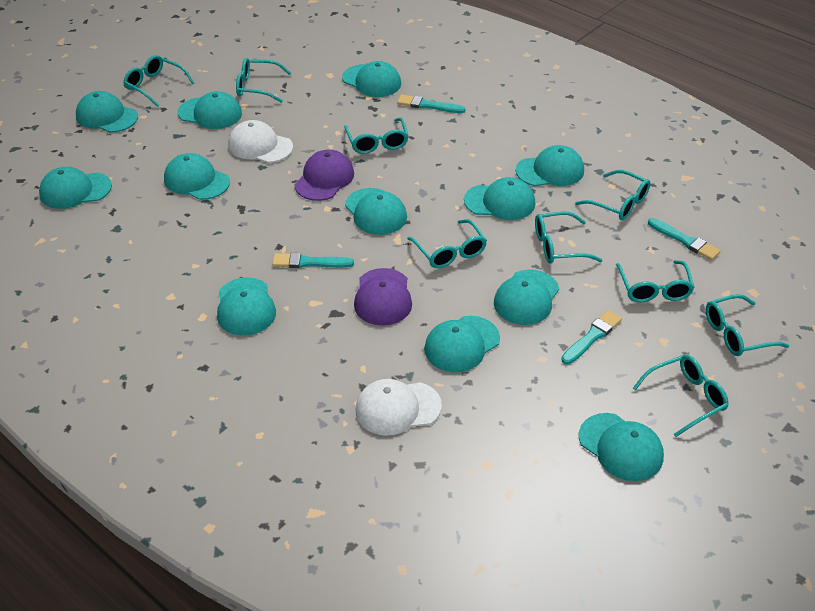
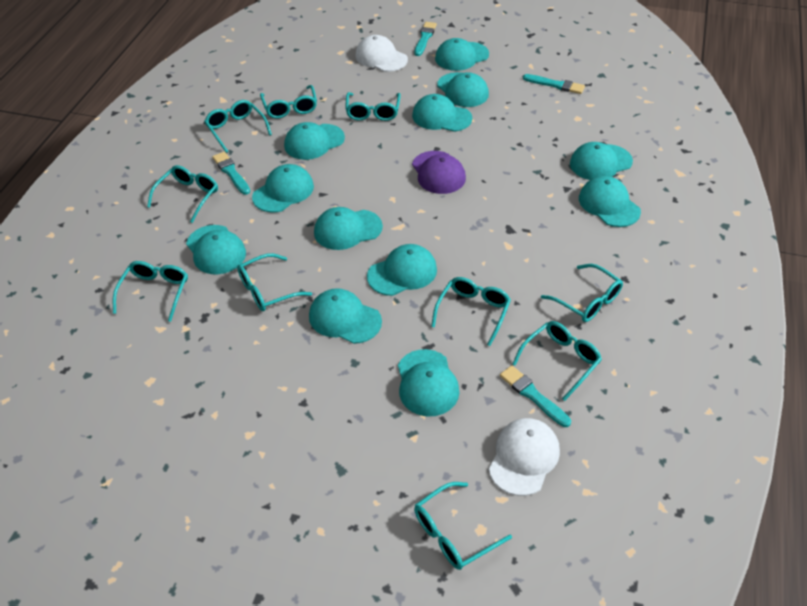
purple cap: [294,150,354,201] [354,268,412,326] = 2 -> [412,151,466,194] = 1
turquoise glasses: [123,55,194,107] [236,58,291,103] [344,117,409,154] [407,219,487,268] [535,211,602,263] [575,170,651,220] [616,260,695,302] [633,355,729,437] [706,294,789,356] = 9 -> [113,261,188,322] [147,165,218,223] [204,100,272,153] [237,253,312,311] [260,85,317,119] [345,92,401,121] [414,482,512,570] [431,277,511,346] [513,321,602,401] [541,264,623,322] = 10

